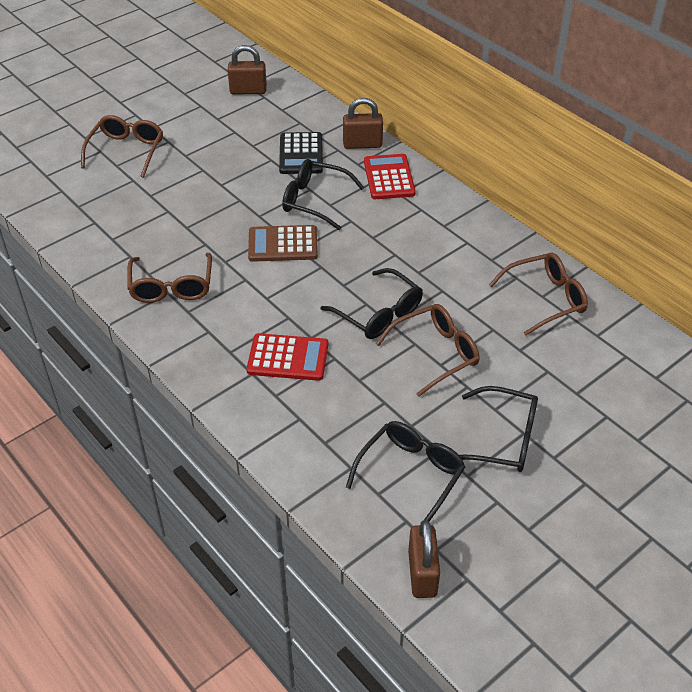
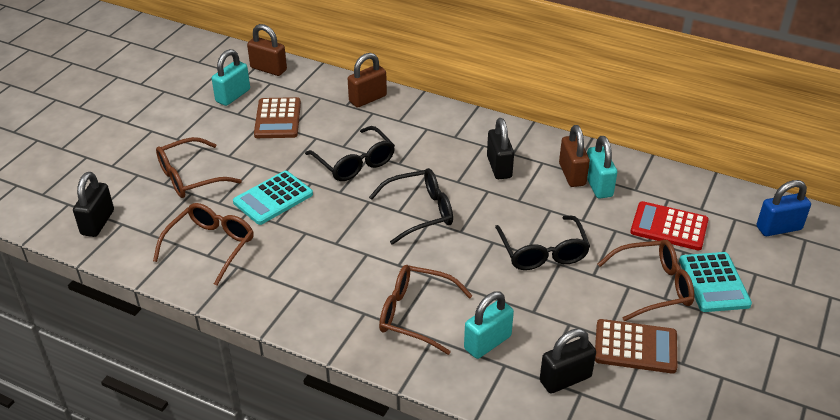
black calculator: [279,132,323,174] = 1 -> none = 0
black glasses: [282,159,364,230] [321,268,423,339] [346,421,465,522] [459,386,538,472] = 4 -> [305,126,395,181] [369,168,453,245] [495,216,590,270] = 3
black padlock: none = 0 -> [73,172,114,237] [487,118,514,179] [540,328,596,393] = 3
blue padlock: none = 0 -> [756,180,811,236] = 1
brown calculator: [248,225,318,262] = 1 -> [254,97,301,138] [595,319,677,373] = 2
red calculator: [247,333,328,381] [364,154,416,199] = 2 -> [630,201,709,250] = 1
turquoise calculator: none = 0 -> [233,171,313,225] [679,252,752,312] = 2
turquoise padlock: none = 0 -> [212,49,250,106] [464,291,514,359] [587,136,617,198] = 3

